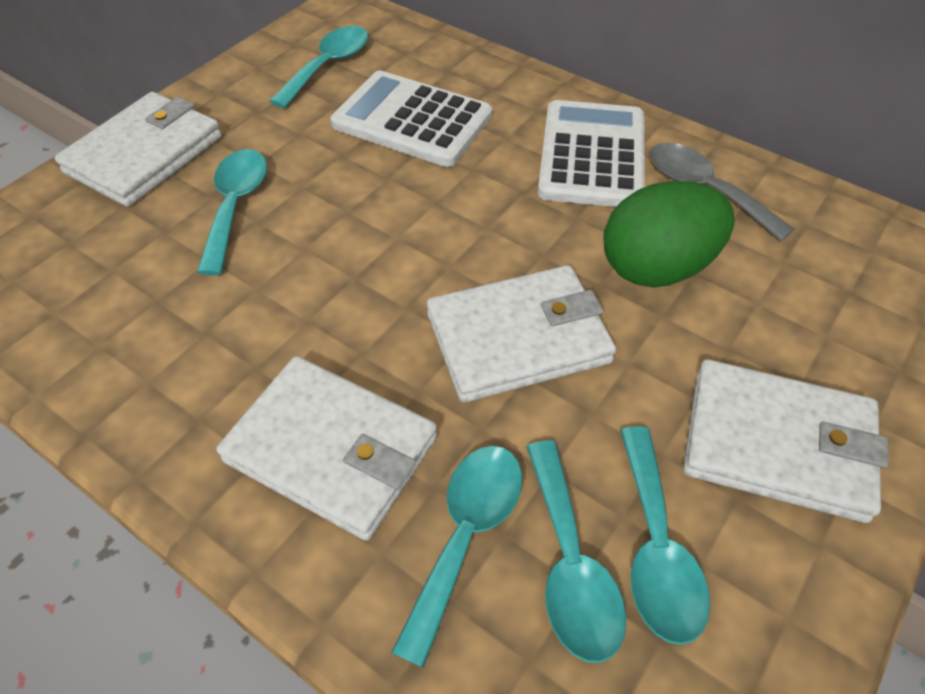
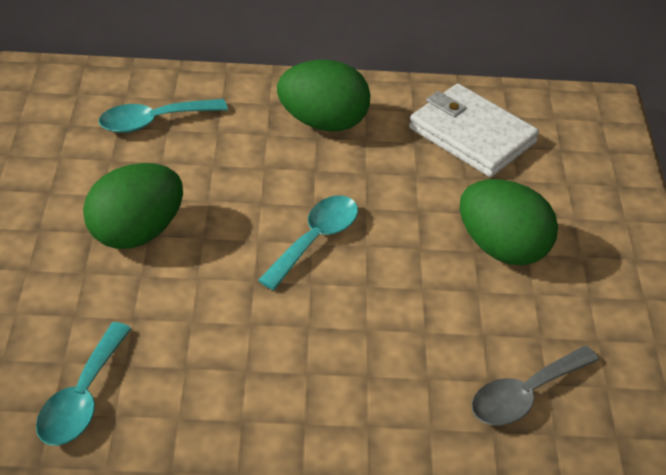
green egg: [603,181,735,287] = 1 -> [83,163,183,249] [277,60,371,131] [460,179,558,265] = 3
turquoise spoon: [197,149,267,275] [270,26,368,108] [391,446,522,668] [526,440,626,663] [620,426,710,645] = 5 -> [36,322,132,446] [99,99,228,133] [258,195,358,290] = 3
white calculator: [331,71,492,167] [538,100,645,207] = 2 -> none = 0
white wallet: [55,92,222,207] [217,356,437,541] [427,265,616,402] [683,359,889,523] = 4 -> [409,84,539,177] = 1

